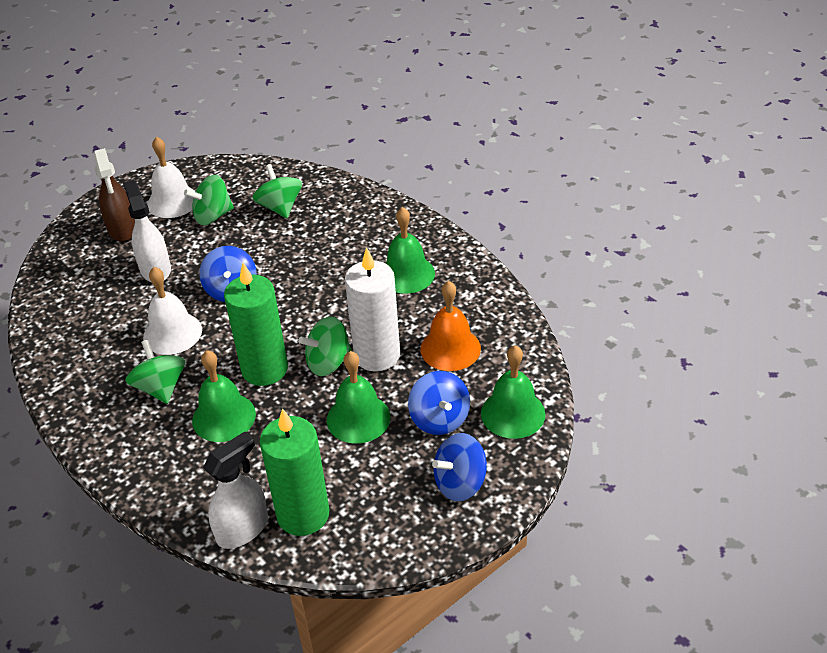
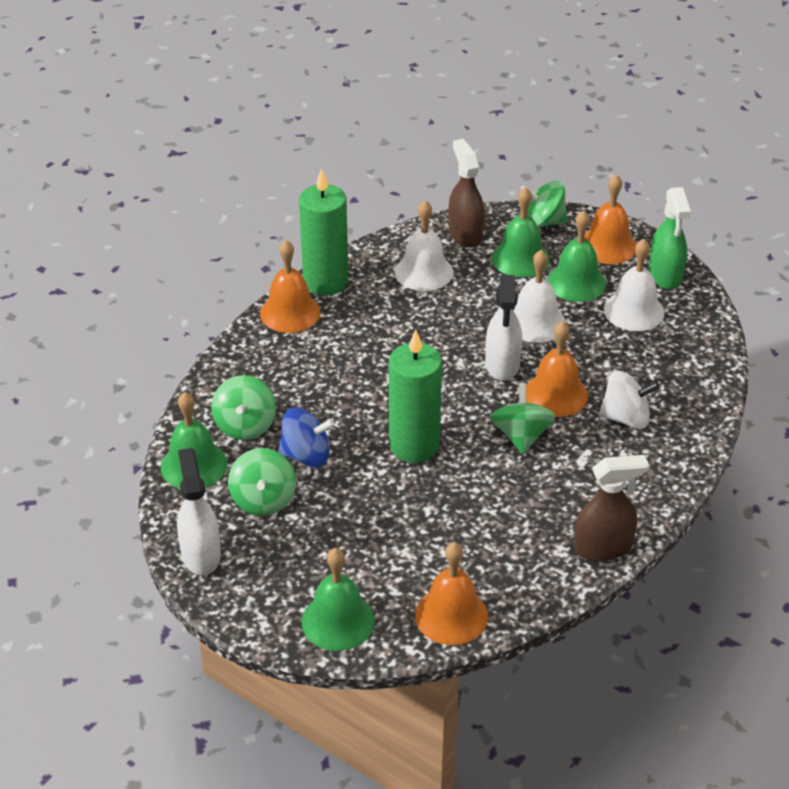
blue spinning top: [199,246,257,302] [408,371,470,435] [432,433,487,501] = 3 -> [278,407,335,467] = 1
brown spray bottle: [93,148,135,242] = 1 -> [448,139,485,247] [574,455,649,561] = 2
green spray bottle: none = 0 -> [649,187,691,289] = 1
orange bell: [420,281,481,371] = 1 -> [260,240,321,333] [415,542,488,645] [526,321,588,417] [584,174,636,264] = 4
white bell: [143,267,202,355] [147,137,195,218] = 2 -> [395,200,453,291] [513,250,566,343] [604,239,664,331] = 3
white candle: [345,247,400,372] = 1 -> none = 0
white spinning top: none = 0 -> [599,371,660,429] = 1

